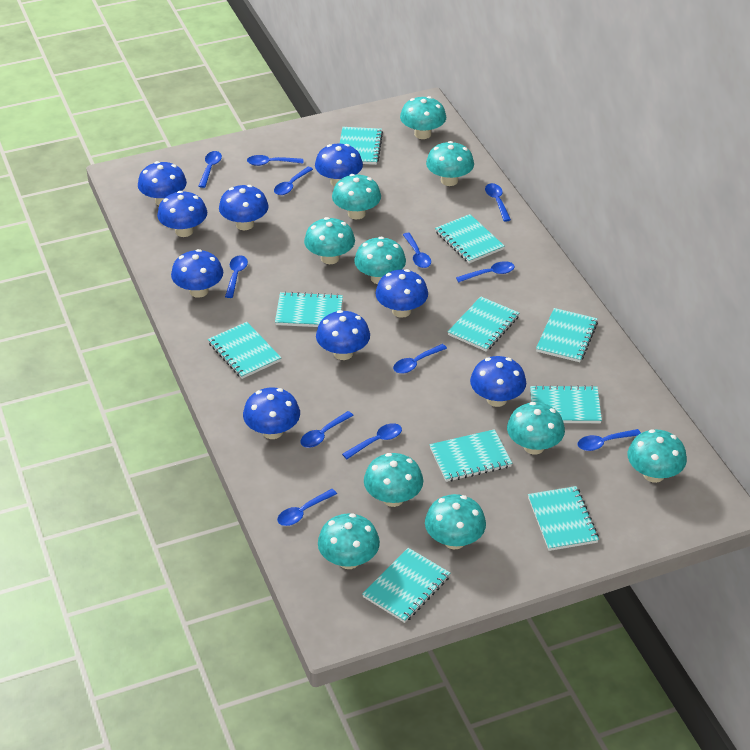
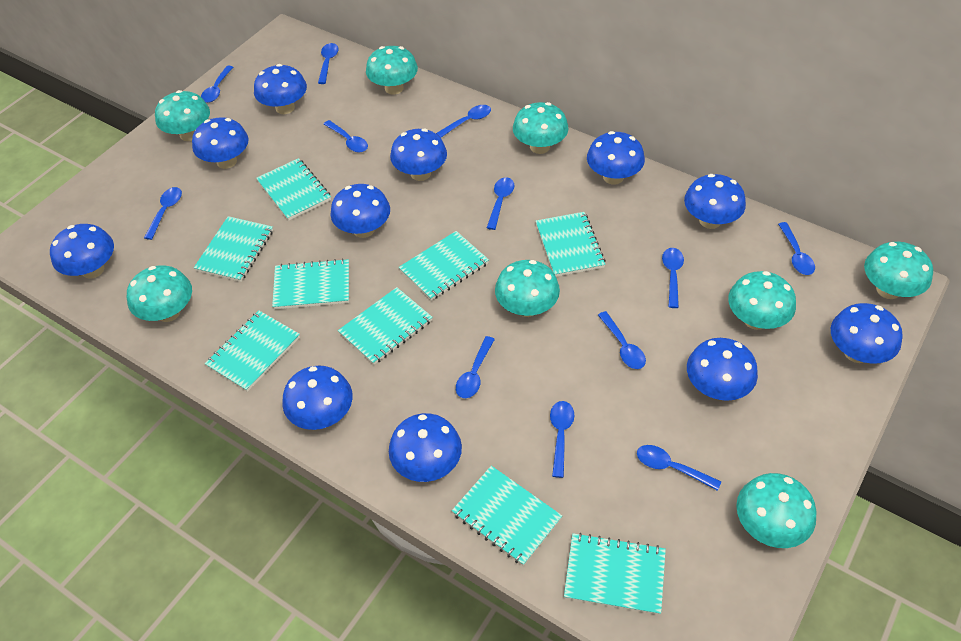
blue mushroom: [138,161,187,206] [157,191,207,237] [171,249,223,298] [219,185,269,230] [243,387,300,439] [315,144,363,187] [316,310,370,360] [375,269,428,318] [470,356,526,407] = 9 -> [50,224,114,279] [192,117,249,169] [254,64,307,114] [282,366,353,430] [330,184,390,238] [389,413,462,482] [390,128,447,181] [587,131,645,185] [684,174,746,229] [687,338,758,401] [831,303,903,364] = 11
turquoise mushroom: [304,217,355,264] [318,513,380,569] [332,174,381,219] [354,237,406,284] [364,453,423,507] [400,96,446,139] [425,494,486,550] [426,141,474,186] [507,402,565,455] [628,429,687,483] = 10 -> [127,265,192,322] [155,90,210,141] [366,46,418,95] [495,260,560,317] [513,102,568,154] [728,271,796,330] [736,473,817,548] [864,242,933,299] = 8
turquoise notebook: [208,322,281,379] [275,291,343,327] [340,127,383,165] [362,548,450,623] [430,429,512,482] [435,214,504,263] [448,297,519,352] [528,486,599,551] [530,385,602,423] [536,308,598,362] = 10 -> [194,216,273,282] [205,311,300,392] [256,158,331,221] [272,258,349,310] [338,287,433,365] [399,231,489,301] [452,466,562,566] [536,212,606,277] [564,533,666,615] = 9

